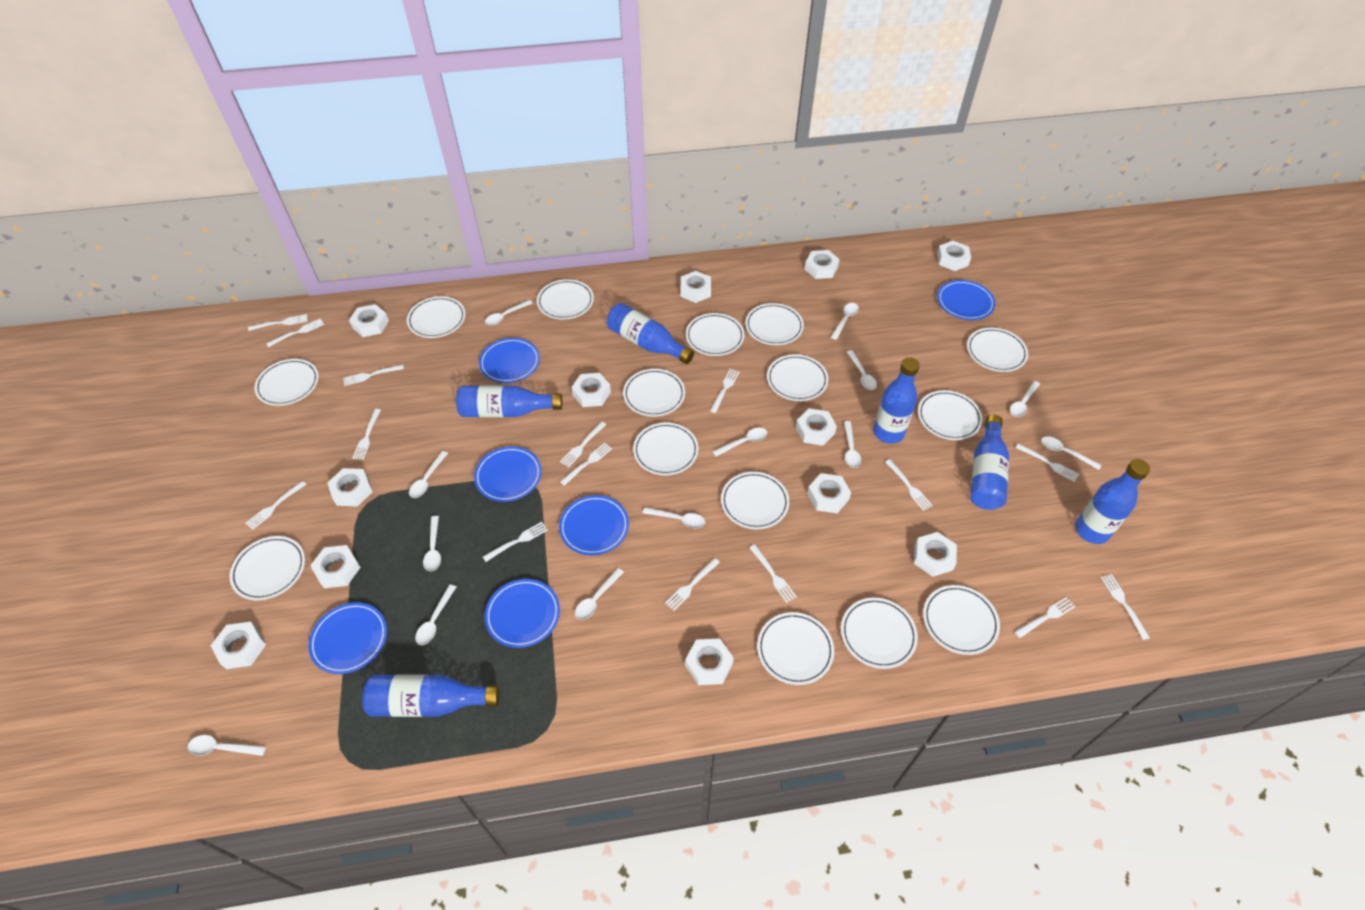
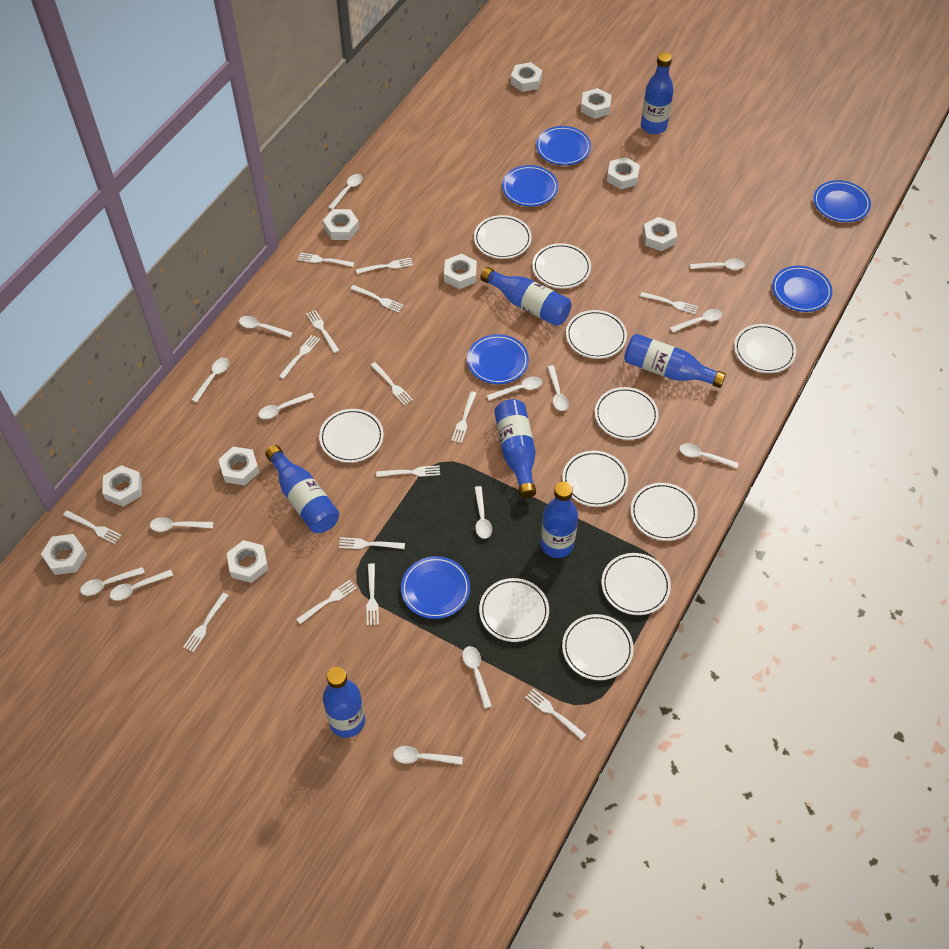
blue bottle: [362,674,500,717] [456,385,562,417] [607,303,694,364] [873,357,920,444] [970,415,1009,510] [1075,459,1150,544] = 6 -> [265,445,339,533] [323,667,365,738] [480,267,571,326] [494,399,536,498] [541,481,578,558] [624,334,726,388] [641,52,674,134] = 7
white nut: [211,621,266,669] [310,545,361,588] [327,468,373,507] [349,304,389,337] [571,373,611,407] [681,271,711,303] [685,639,734,685] [796,408,837,446] [805,250,840,279] [807,473,851,513] [914,532,957,577] [937,241,971,271] = 12 -> [41,534,87,575] [102,465,142,507] [218,447,260,486] [227,540,268,583] [323,209,359,240] [444,254,477,289] [511,62,542,92] [581,88,612,119] [607,157,640,189] [643,217,677,251] = 10
white plate: [230,536,305,600] [254,359,319,406] [407,296,465,338] [537,279,594,320] [623,369,685,417] [633,423,698,475] [686,313,745,356] [721,472,789,530] [745,303,804,345] [757,612,834,685] [767,354,828,401] [841,598,918,669] [918,390,983,440] [923,585,1000,655] [967,328,1028,372] = 15 -> [319,409,384,463] [474,215,532,259] [479,578,549,642] [532,243,591,289] [562,451,628,507] [562,614,634,680] [566,310,627,359] [595,387,659,440] [601,553,671,615] [631,483,698,541] [734,324,796,373] = 11
white spoon: [188,735,266,756] [409,451,448,498] [415,584,456,645] [423,516,441,571] [485,300,533,325] [575,568,624,620] [643,507,705,528] [712,427,767,457] [831,303,859,340] [844,421,861,468] [847,350,877,390] [1010,381,1040,417] [1041,436,1102,470] = 13 -> [80,567,145,596] [110,570,173,601] [150,517,213,532] [191,358,229,403] [239,316,293,338] [258,392,314,419] [328,174,363,210] [393,746,463,765] [463,646,492,709] [474,486,492,539] [487,376,542,401] [548,365,569,411] [670,309,722,333] [679,443,739,469] [690,259,745,270] = 15

